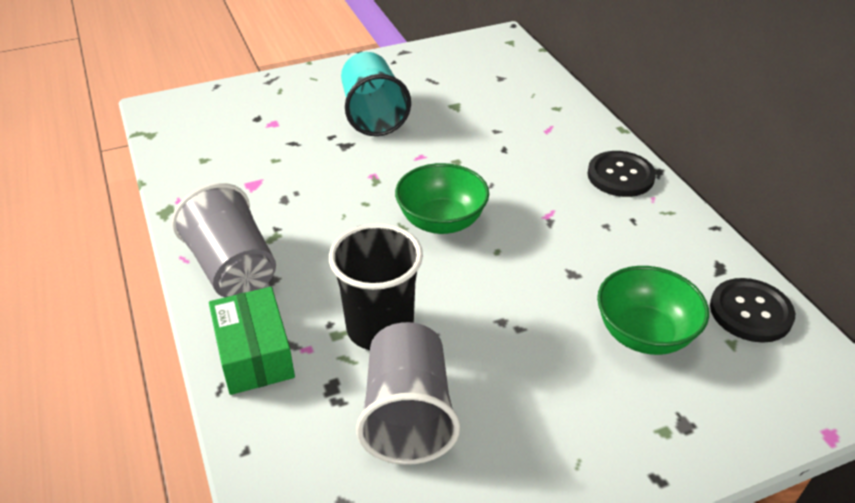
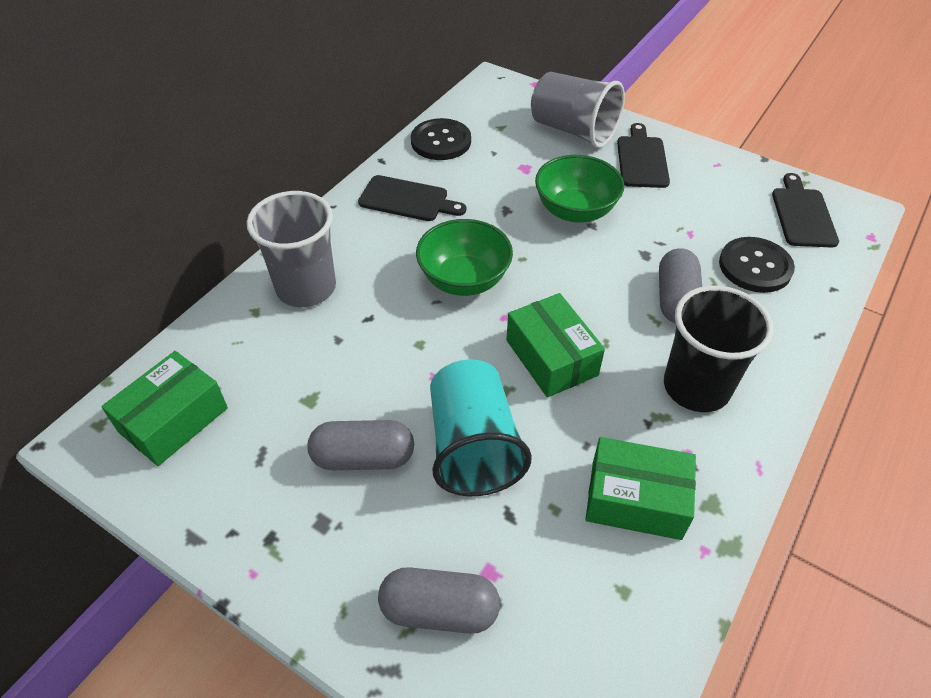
black cutting board: none = 0 -> [358,175,466,221] [617,123,670,188] [772,173,839,248] = 3
green box: [209,287,295,395] = 1 -> [101,351,228,466] [506,293,605,398] [585,437,696,540] = 3
grey capsule: none = 0 -> [307,420,414,470] [378,567,500,634] [659,248,702,323] = 3

